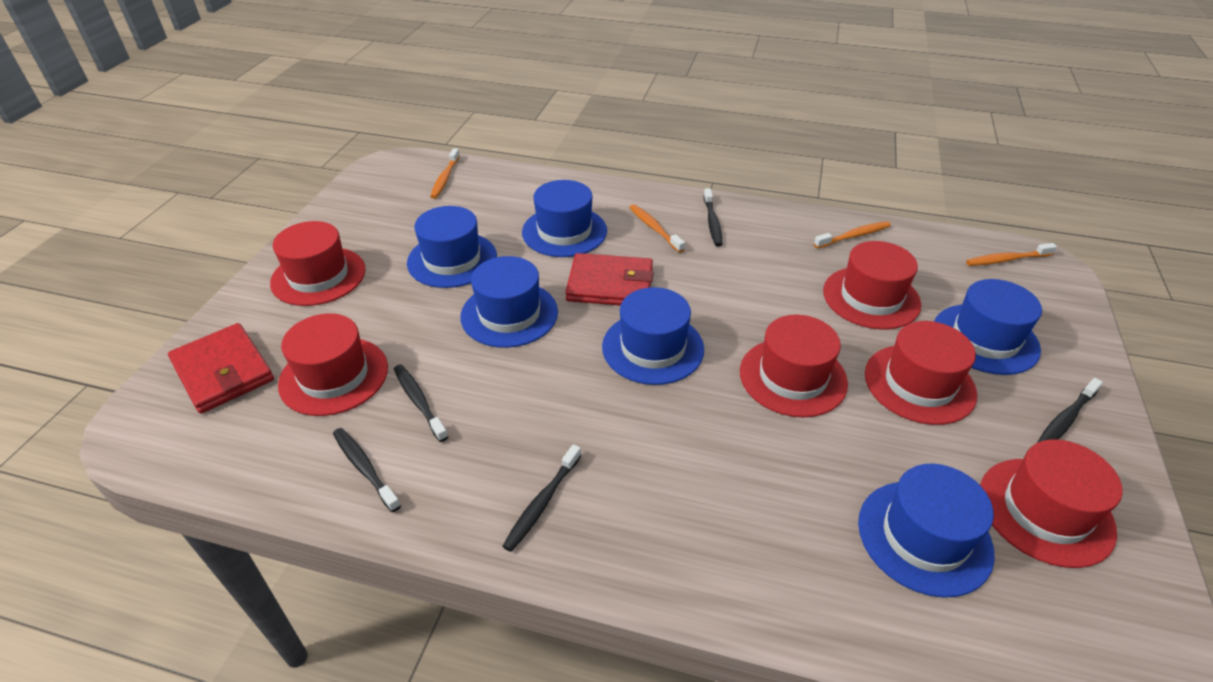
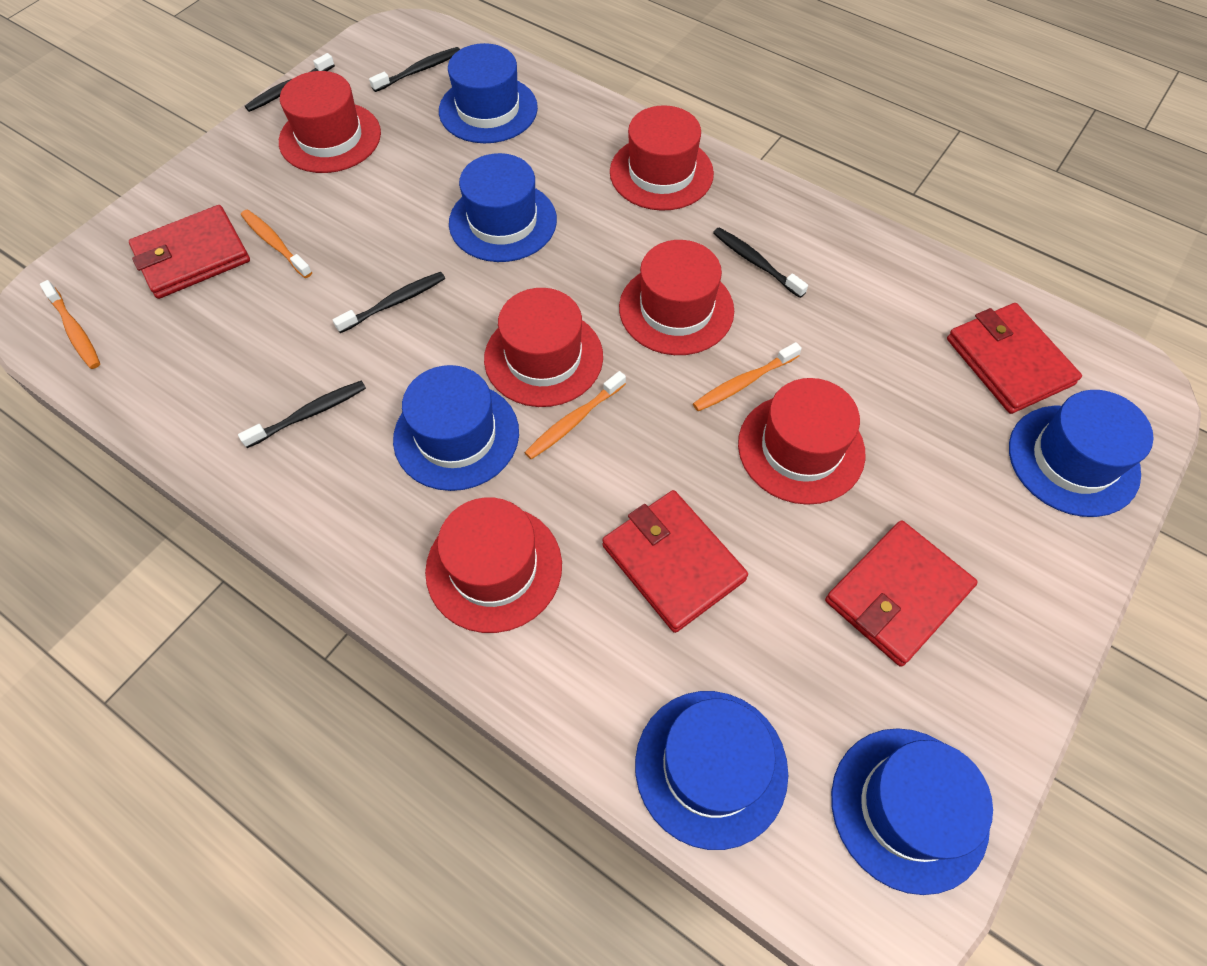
red wallet: [168,323,274,414] [565,253,653,306] = 2 -> [129,205,250,299] [602,490,748,633] [825,520,978,667] [947,303,1082,414] = 4

